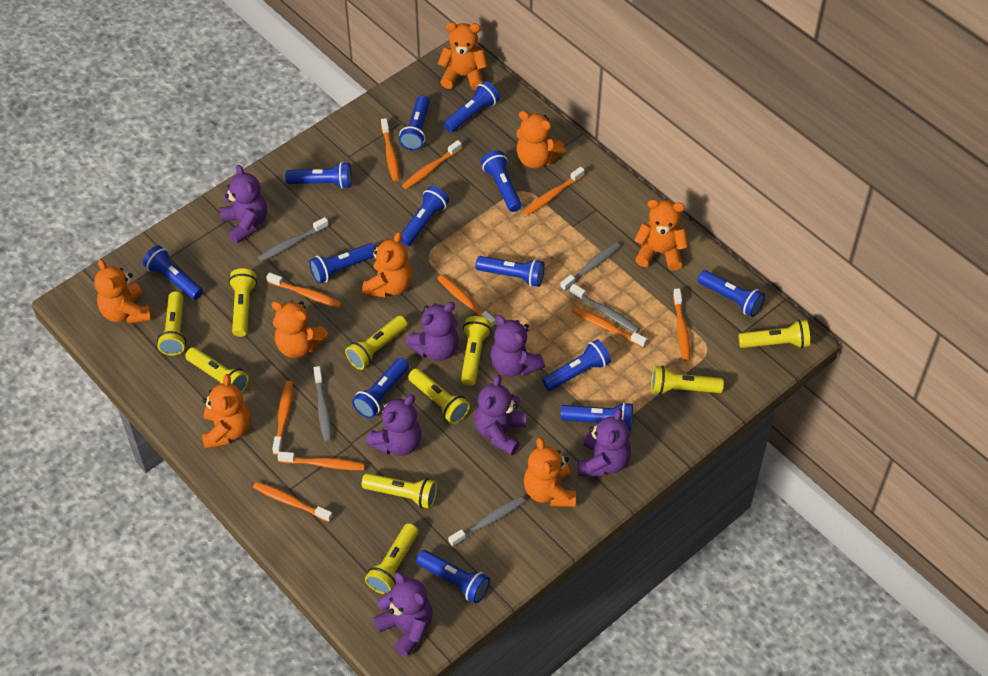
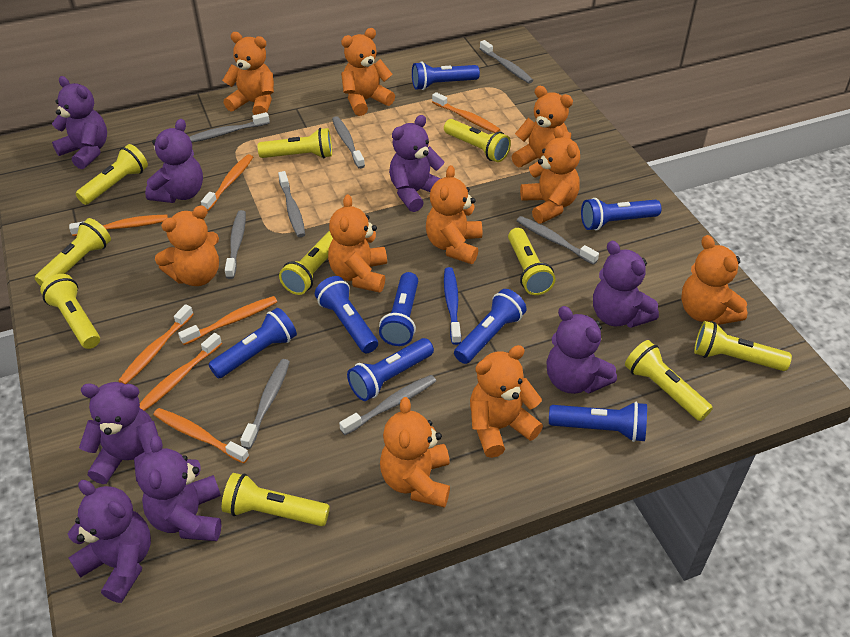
blue flashlight: [143,245,203,300] [285,162,352,189] [309,243,376,284] [352,358,409,418] [399,95,430,151] [401,186,449,246] [416,550,490,603] [444,81,500,132] [475,256,545,287] [481,150,522,212] [542,339,611,391] [560,402,633,431] [698,270,765,317] = 13 -> [208,308,297,378] [315,276,378,353] [347,338,434,401] [379,272,418,346] [412,62,480,90] [454,289,527,364] [549,402,647,442] [581,198,661,231] = 8
blue toothbrush: none = 0 -> [444,267,461,345] = 1
grey toothbrush: [258,217,329,262] [313,366,332,442] [448,496,525,547] [560,242,621,291] [570,284,640,333] = 5 -> [189,112,270,142] [225,210,246,279] [240,359,290,449] [278,171,305,237] [332,116,365,169] [339,375,436,435] [480,40,533,84] [517,216,599,265] = 8
orange teddy bear: [94,259,151,324] [202,374,251,449] [271,301,329,358] [362,232,412,298] [438,22,488,90] [516,111,565,168] [524,437,576,507] [634,199,688,271] = 8 -> [155,205,219,286] [222,32,274,115] [328,194,387,293] [341,28,395,116] [380,397,450,508] [426,165,482,264] [470,345,543,458] [512,86,573,167] [520,126,580,223] [681,235,747,325] = 10
orange toothbrush: [253,482,333,522] [267,273,342,308] [272,381,293,455] [277,451,365,470] [381,118,399,181] [402,140,462,189] [437,275,496,328] [524,167,585,215] [572,307,647,348] [673,288,690,361] = 10 -> [69,215,168,236] [118,304,194,384] [140,333,222,411] [153,408,249,464] [178,296,277,345] [201,154,253,211] [432,92,500,133] = 7
purple teddy bear: [220,165,267,243] [366,395,421,456] [373,572,433,657] [405,302,459,361] [474,375,526,455] [490,315,545,377] [578,408,631,477] = 7 -> [52,76,107,169] [68,480,151,603] [79,382,158,484] [137,435,221,541] [145,119,203,203] [389,115,445,212] [546,306,617,394] [593,241,659,328] = 8

